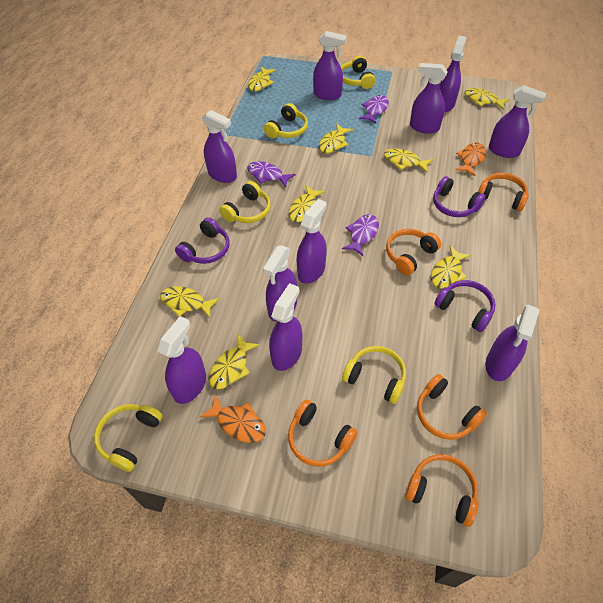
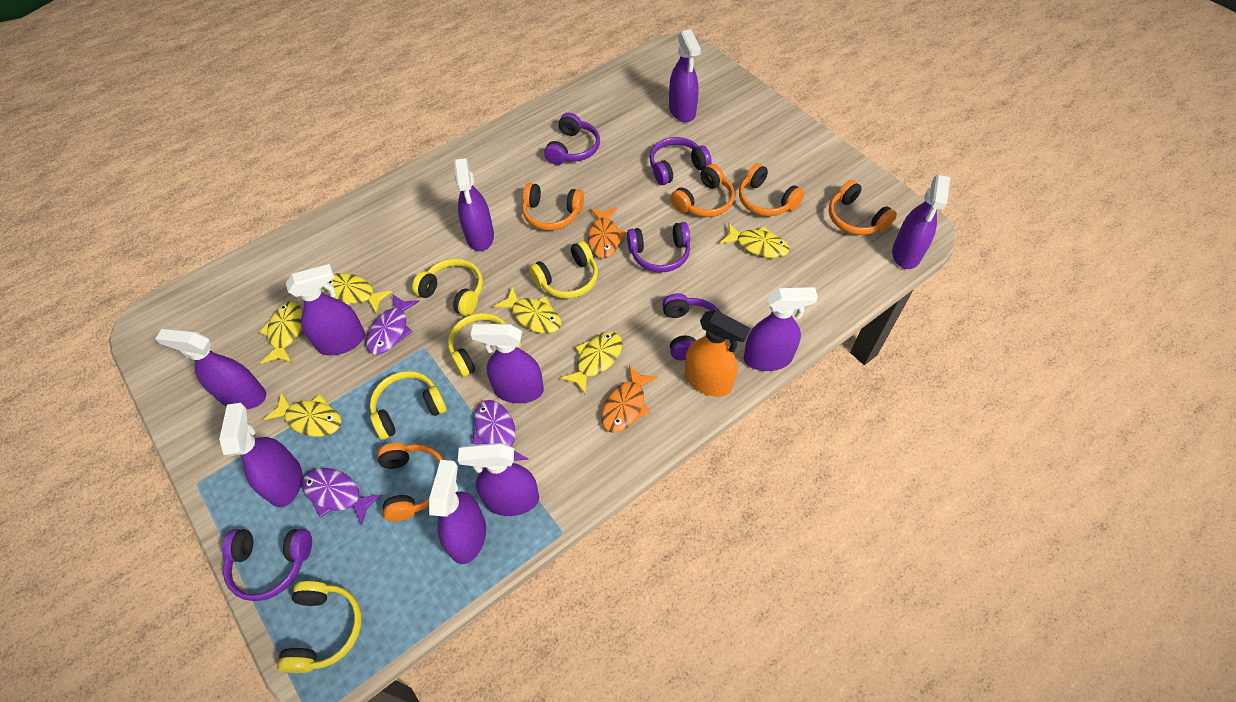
orange spray bottle: none = 0 -> [685,310,750,397] = 1
purple headphones: [175,218,229,264] [433,176,486,217] [434,280,495,332] = 3 -> [222,529,312,601] [544,113,600,165] [627,222,690,272] [649,137,712,185] [662,293,720,360] = 5
yellow fish: [160,286,220,318] [209,334,260,389] [248,66,276,91] [289,186,325,222] [319,123,353,153] [384,148,433,173] [431,246,471,289] [465,88,510,110] = 8 -> [259,302,303,364] [263,392,341,437] [324,273,392,313] [494,287,561,334] [560,332,623,394] [720,223,790,258] = 6

